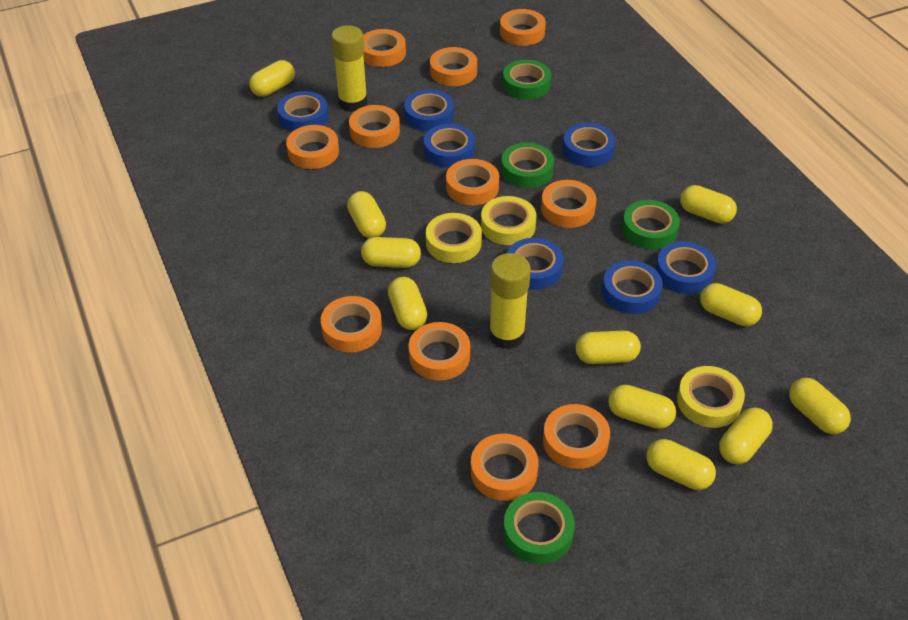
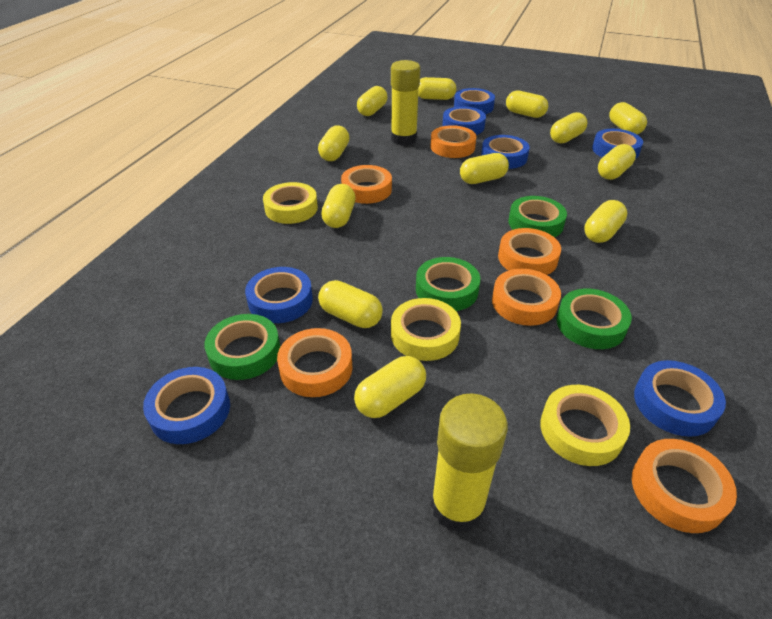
orange tape: [286,125,339,169] [321,296,382,353] [349,105,400,148] [363,29,406,67] [409,322,470,381] [430,47,477,86] [446,159,499,205] [471,433,538,501] [500,9,546,46] [541,180,596,228] [543,404,610,469] = 11 -> [277,328,353,397] [341,165,392,204] [430,125,476,158] [492,269,561,326] [498,228,561,275] [632,439,737,533] = 6
yellow capsule: [249,60,295,97] [347,191,386,238] [361,237,421,268] [388,277,427,330] [576,331,641,364] [608,385,676,429] [646,439,716,490] [680,185,737,224] [700,283,762,326] [719,408,773,464] [789,378,851,434] = 11 -> [318,125,350,161] [318,280,383,328] [321,184,356,228] [354,356,426,418] [357,86,388,116] [418,77,456,100] [460,153,509,184] [506,90,548,118] [550,112,587,143] [584,200,627,243] [598,144,636,180] [609,102,647,134] = 12

